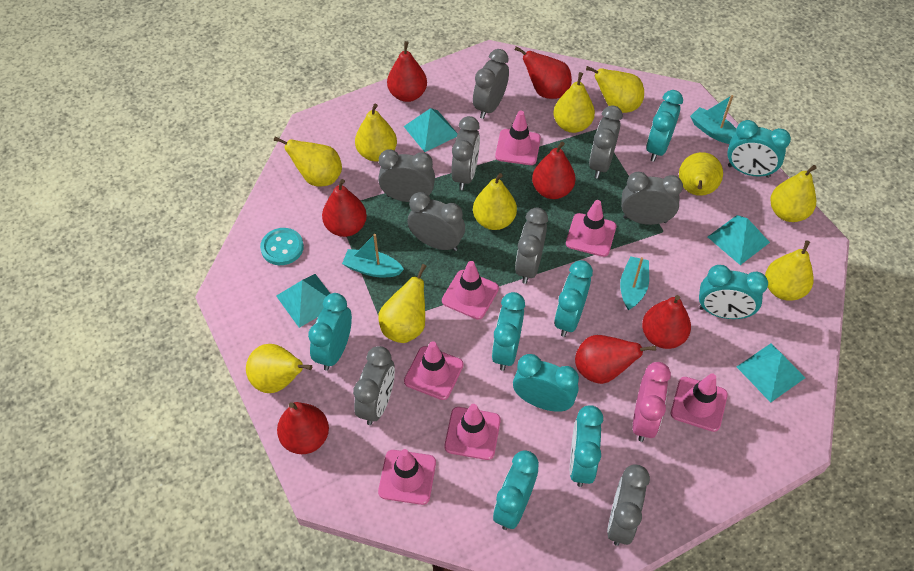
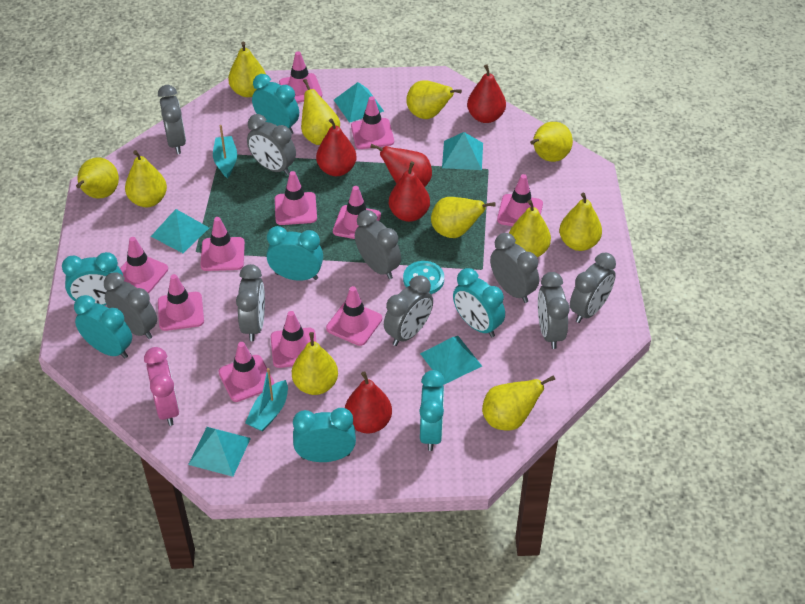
pink traffic cone: [378,449,436,505] [404,341,464,400] [442,261,499,320] [444,404,501,460] [495,111,541,165] [566,200,616,257] [671,373,728,432] = 7 -> [120,237,168,294] [158,274,204,331] [200,217,245,271] [218,342,275,402] [271,311,317,368] [275,171,317,225] [279,51,323,103] [326,286,382,346] [333,186,381,239] [351,96,394,149] [497,174,543,226] = 11
red pear: [277,402,329,454] [322,179,367,237] [387,41,427,102] [514,46,572,99] [532,142,576,199] [575,335,656,384] [642,295,691,349] = 7 -> [316,118,357,176] [345,371,392,433] [370,144,432,187] [389,161,430,222] [467,64,506,123] = 5
turquoise boat: [342,234,404,277] [620,256,649,310] [690,95,736,144] = 3 -> [213,125,237,178] [245,368,288,431] = 2
turquoise clock: [308,293,352,371] [492,292,525,371] [493,451,539,530] [513,354,579,412] [554,260,593,337] [570,405,603,487] [646,90,683,162] [699,265,768,319] [727,120,791,178] = 9 -> [62,252,123,305] [74,295,132,359] [252,74,299,134] [267,226,323,281] [293,408,356,462] [419,370,445,451] [453,268,505,337] = 7
turquoise pyramid: [276,274,330,328] [404,108,458,152] [708,215,770,265] [737,343,805,403] = 4 -> [151,209,209,253] [188,427,251,477] [334,82,384,123] [420,336,482,384] [442,132,483,170] = 5
yellow pear: [246,344,312,393] [274,137,342,186] [355,104,397,161] [378,264,427,343] [473,173,517,230] [553,72,595,133] [586,66,644,113] [679,152,723,196] [765,240,814,301] [770,165,816,222] = 10 -> [76,157,119,199] [125,150,167,207] [228,42,266,97] [292,332,338,395] [301,79,340,145] [406,80,462,119] [431,197,496,238] [482,375,555,430] [509,200,551,257] [530,122,573,162] [559,193,602,251] = 11

